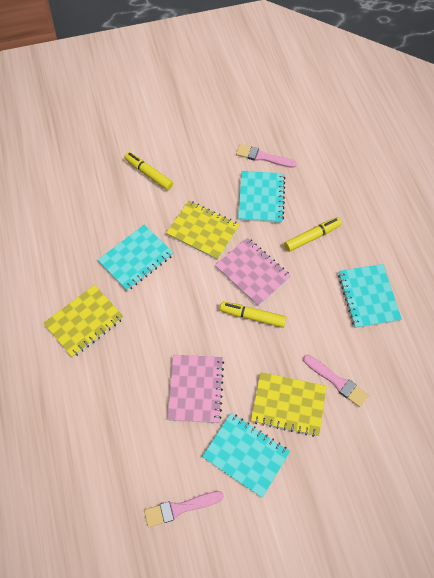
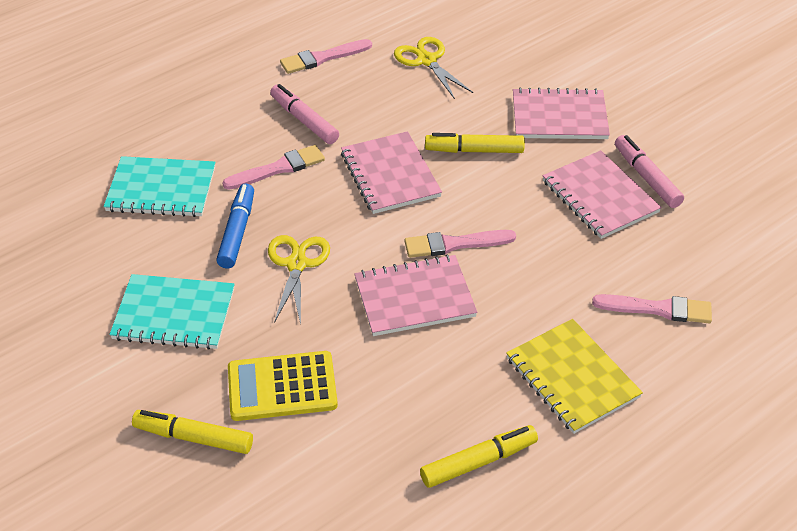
blue marker: none = 0 -> [216,184,254,268] = 1
pink brush: [144,491,224,527] [236,144,297,168] [303,355,369,407] = 3 -> [222,145,325,190] [280,39,372,74] [404,230,516,258] [592,294,712,323] = 4
pink marker: none = 0 -> [270,84,339,144] [615,135,684,208] = 2
pink notebook: [167,355,224,423] [215,238,291,306] = 2 -> [341,131,442,214] [354,254,477,336] [513,87,610,139] [543,150,662,239] = 4
turquoise notebook: [98,225,174,291] [202,413,290,498] [238,171,285,223] [338,264,402,328] = 4 -> [104,156,215,217] [109,274,235,350] = 2
yellow calculator: none = 0 -> [228,351,338,421] = 1
yellow notebook: [44,285,124,358] [166,201,240,260] [251,372,327,437] = 3 -> [506,319,643,434] = 1
yellow scissors: none = 0 -> [268,235,330,325] [394,37,473,99] = 2

